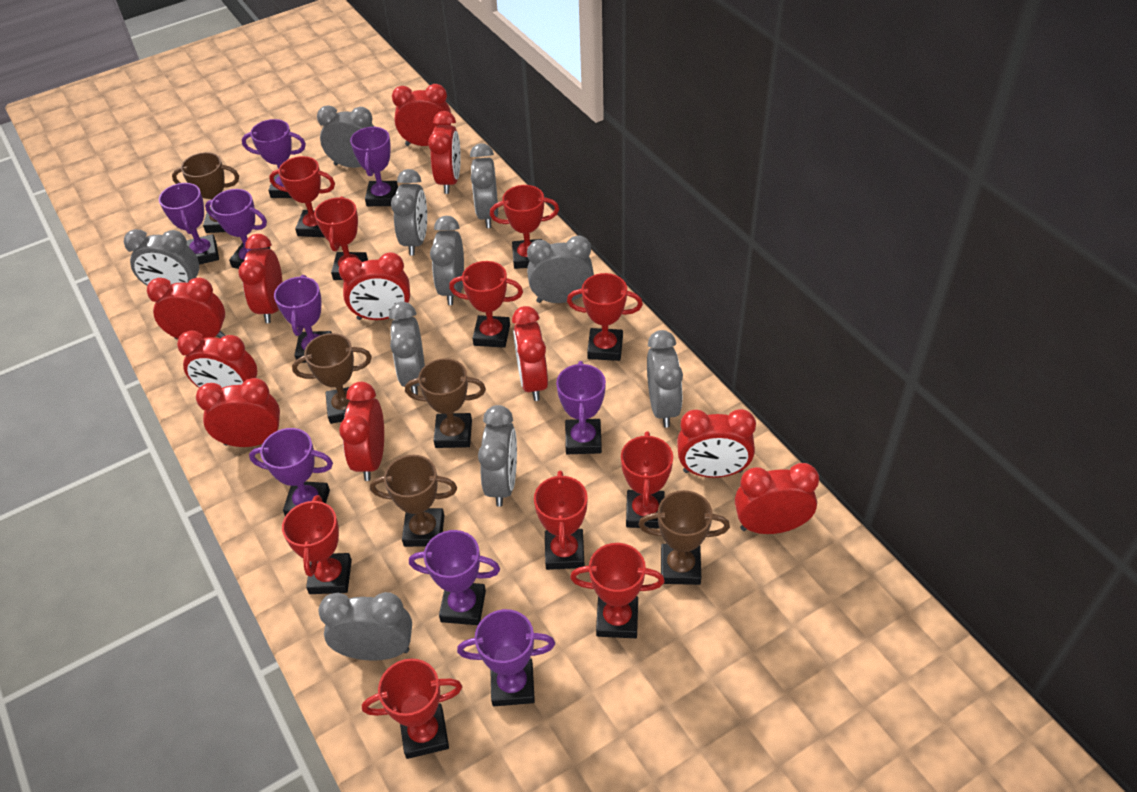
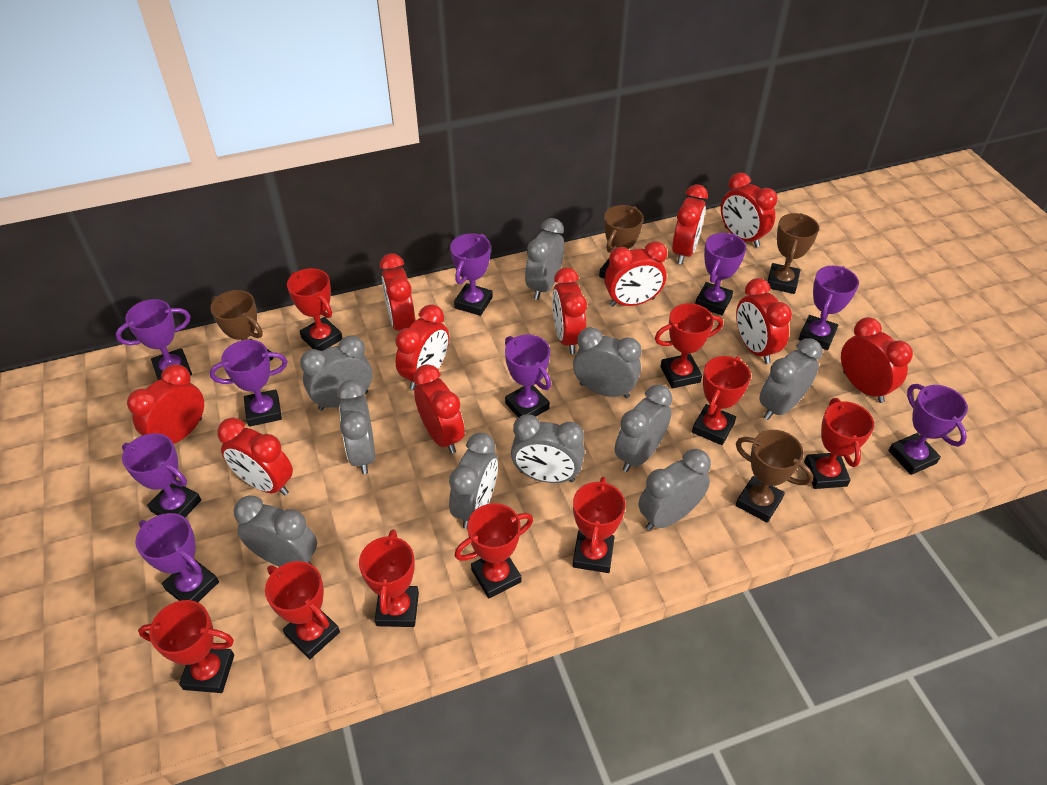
brown trophy: [172,152,239,233] [292,333,372,424] [370,455,457,547] [405,358,486,448] [638,490,730,585] = 5 -> [210,290,273,361] [599,205,644,279] [736,430,813,523] [767,213,819,294] = 4
red trophy: [269,156,335,237] [282,495,352,594] [314,196,368,280] [362,659,462,759] [449,261,523,348] [490,185,559,269] [534,471,588,570] [567,273,643,361] [570,543,665,638] [621,431,673,528] = 10 -> [138,600,234,693] [265,561,340,659] [287,268,343,351] [359,529,419,627] [455,503,533,599] [573,477,625,573] [655,303,723,389] [692,356,751,445] [804,398,874,489] = 9

